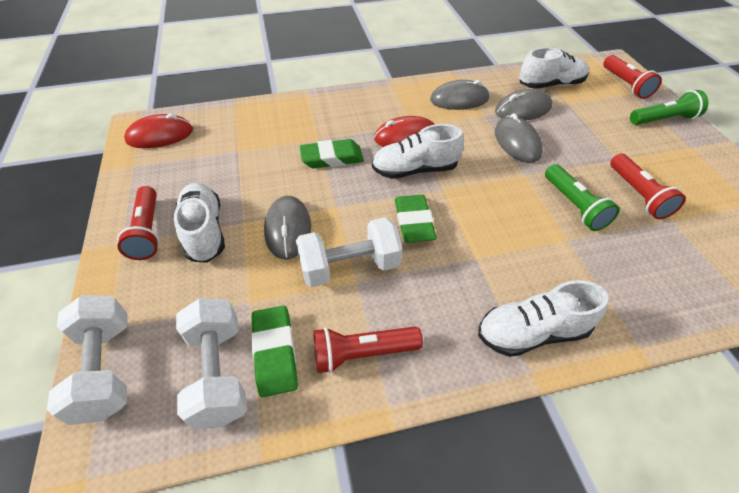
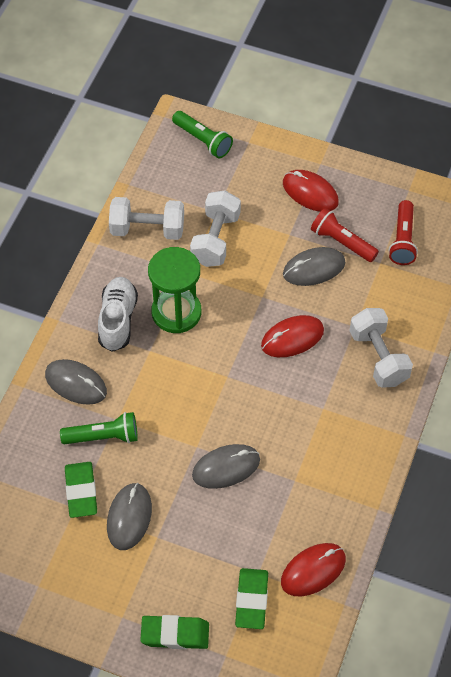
green hourglass: none = 0 -> [148,247,201,333] = 1
red flashlight: [117,186,160,260] [313,327,423,373] [603,55,662,99] [610,154,686,219] = 4 -> [311,208,379,262] [389,200,418,265] = 2
red mouse: [124,114,193,148] [374,116,435,147] = 2 -> [261,315,324,357] [281,543,346,596] [283,170,339,212] = 3
white shoe: [174,183,225,263] [372,124,464,179] [478,280,609,357] [519,47,589,89] = 4 -> [98,277,138,352] = 1

